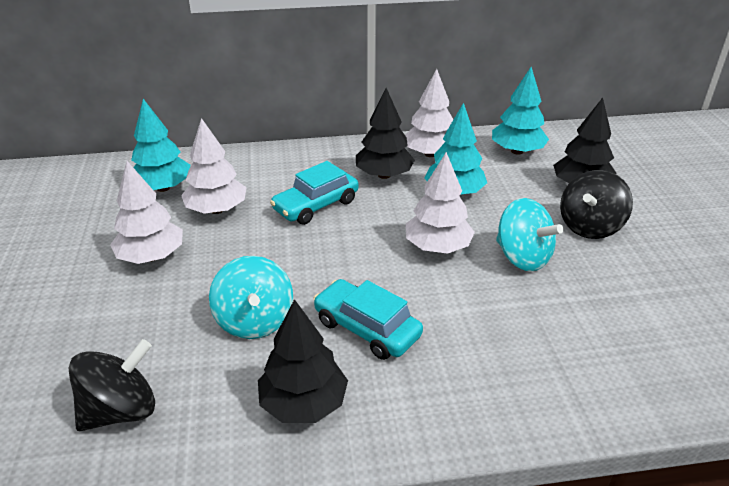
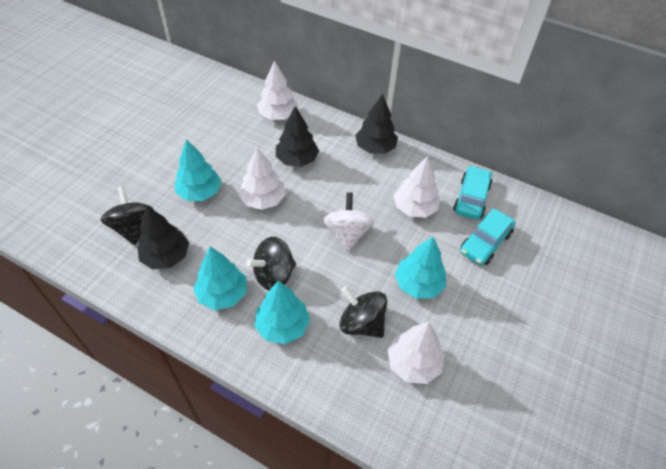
black spinning top: [69,339,155,431] [560,170,633,239] = 2 -> [101,186,154,245] [246,237,296,290] [339,286,387,338] = 3
turquoise spinning top: [209,256,293,339] [496,198,564,272] = 2 -> none = 0
turquoise tree: [131,99,190,192] [425,103,487,195] [492,67,549,155] = 3 -> [175,139,222,201] [193,246,247,310] [255,281,310,344] [395,237,446,299] = 4
white spinning top: none = 0 -> [323,192,374,252] = 1

